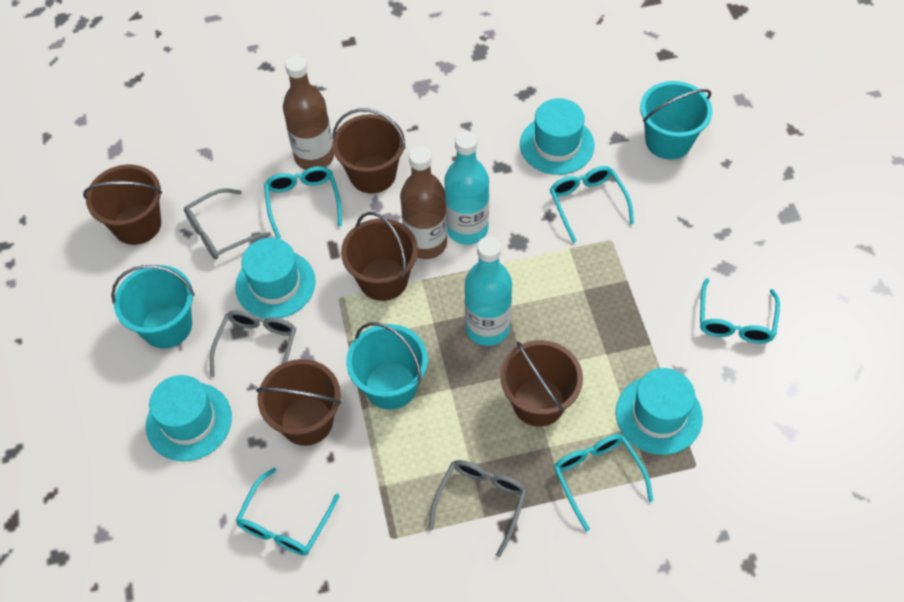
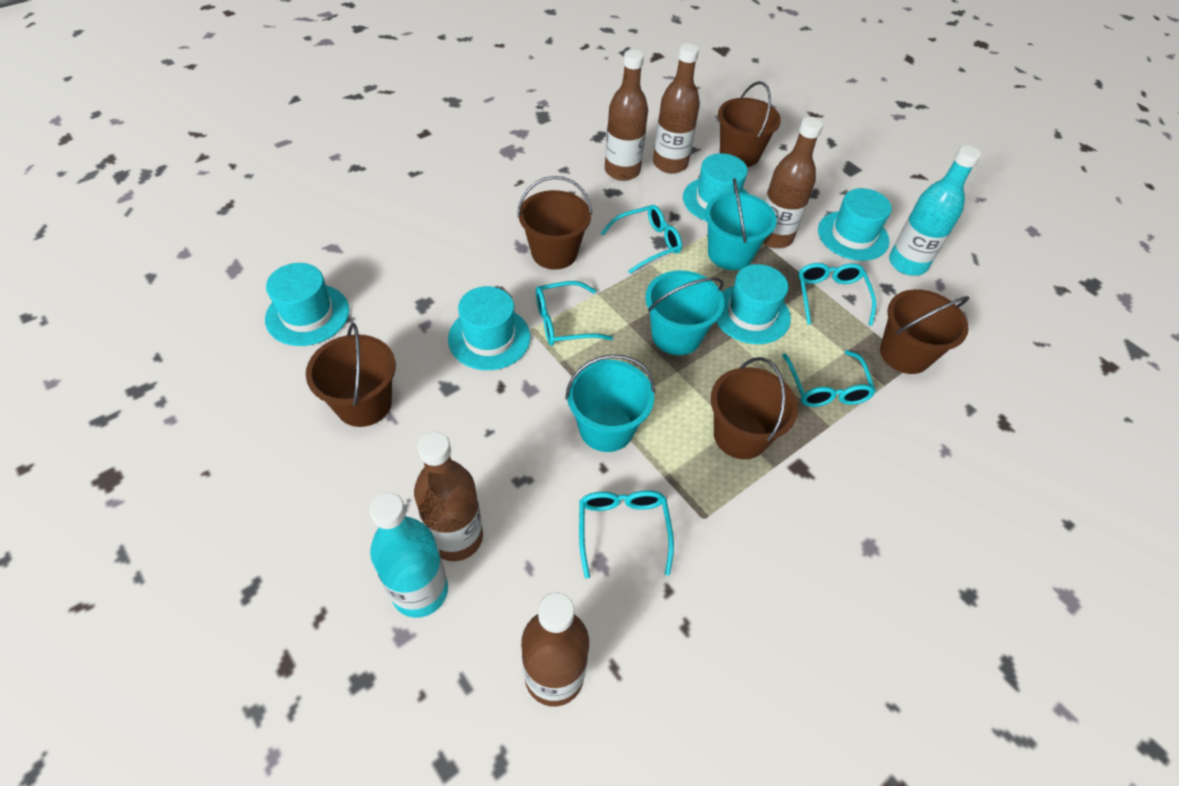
brown bottle: [283,55,334,170] [400,146,447,259] = 2 -> [414,432,483,561] [521,593,589,707] [605,49,648,181] [653,43,700,174] [763,117,823,248] = 5
grey glasses: [184,188,271,259] [210,310,296,377] [428,460,527,557] = 3 -> none = 0
turquoise hat: [146,375,232,461] [235,238,316,318] [520,98,594,175] [616,368,703,455] = 4 -> [265,263,349,346] [448,286,530,370] [683,153,748,221] [716,264,791,344] [818,188,892,261] = 5

